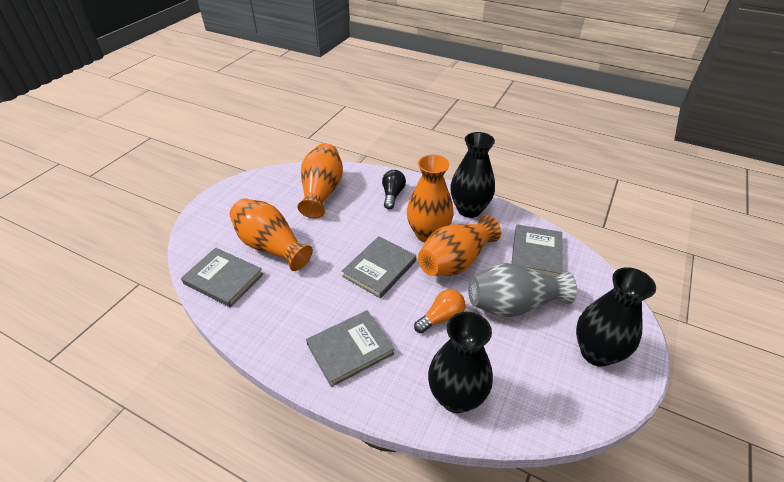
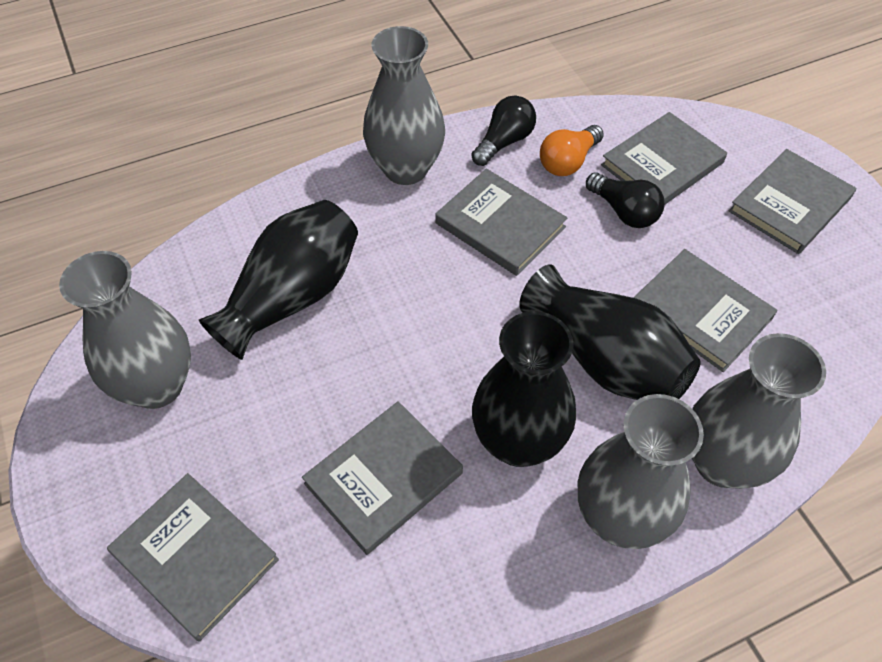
black light bulb: [382,170,406,209] = 1 -> [471,96,536,166] [586,172,664,228] = 2
grey book: [181,248,263,307] [306,310,395,387] [342,236,416,299] [511,225,562,277] = 4 -> [107,473,279,642] [302,401,463,555] [435,168,567,276] [601,112,727,205] [634,249,777,372] [729,149,856,254] = 6
grey vase: [468,263,577,317] = 1 -> [59,251,191,409] [363,26,445,185] [578,394,704,549] [692,333,826,489] = 4
orange vase: [230,198,313,271] [298,143,343,218] [407,155,454,243] [418,215,501,276] = 4 -> none = 0

